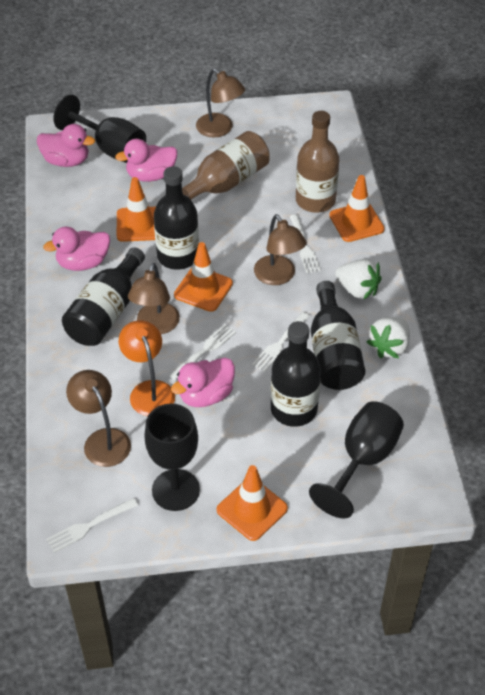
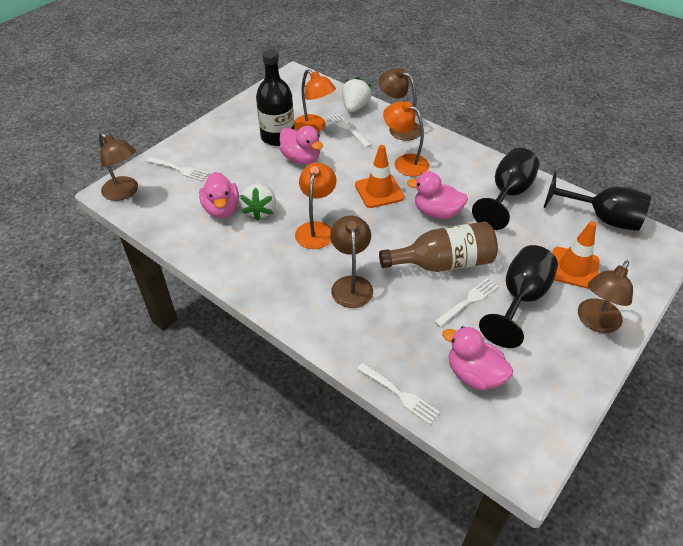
black bottle: [62,247,145,346] [154,166,199,270] [271,321,321,427] [311,281,365,390] = 4 -> [256,49,294,146] = 1
brown bottle: [182,131,270,200] [296,111,339,213] = 2 -> [379,222,498,272] = 1
orange lamp: [119,320,175,416] = 1 -> [294,69,336,132] [295,163,336,249] [383,101,429,176] = 3
orange traffic cone: [117,177,156,242] [174,242,233,312] [217,465,288,541] [329,175,385,242] = 4 -> [355,145,404,208] [552,221,600,289] = 2

